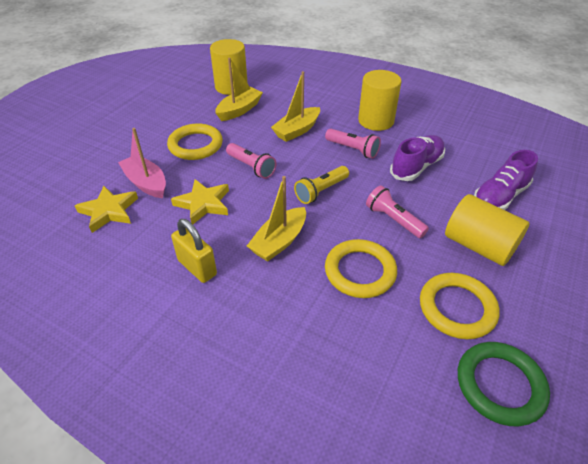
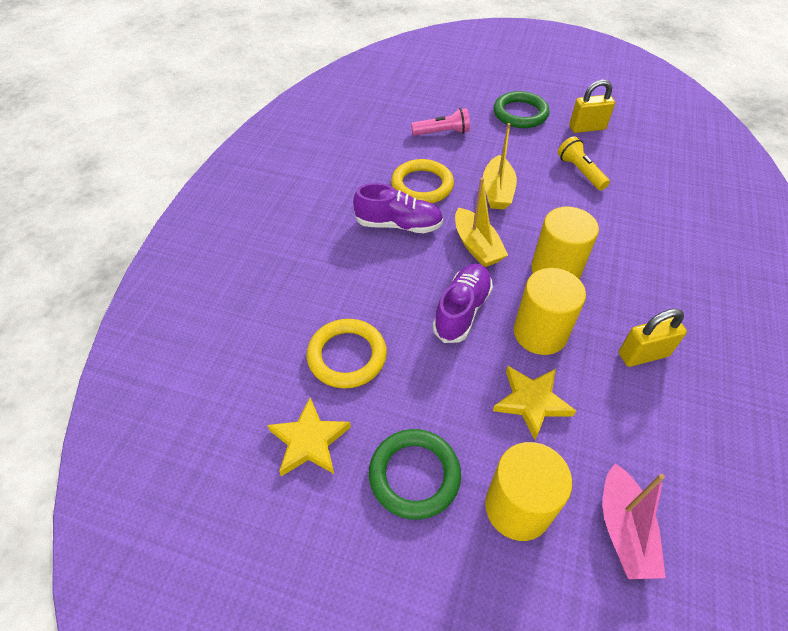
green ring: [458,342,550,426] = 1 -> [369,429,461,520] [494,91,549,128] = 2
pink flashlight: [226,143,277,179] [325,129,381,159] [366,185,429,238] = 3 -> [411,108,470,136] = 1
yellow boat: [215,58,263,121] [247,176,306,261] [271,71,320,142] = 3 -> [455,178,508,267] [483,123,517,210] = 2
yellow padlock: [171,219,217,283] = 1 -> [569,79,615,133] [619,308,687,367] = 2
yellow ring: [167,123,223,160] [325,239,397,298] [420,273,500,339] = 3 -> [307,319,387,389] [391,159,454,203] = 2

